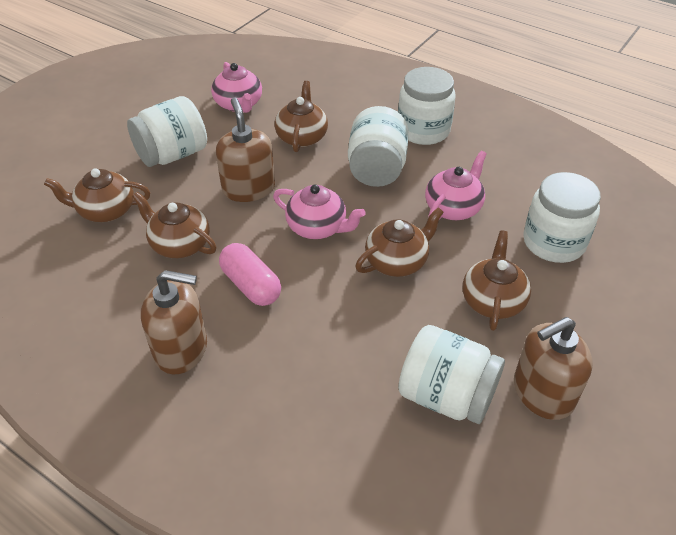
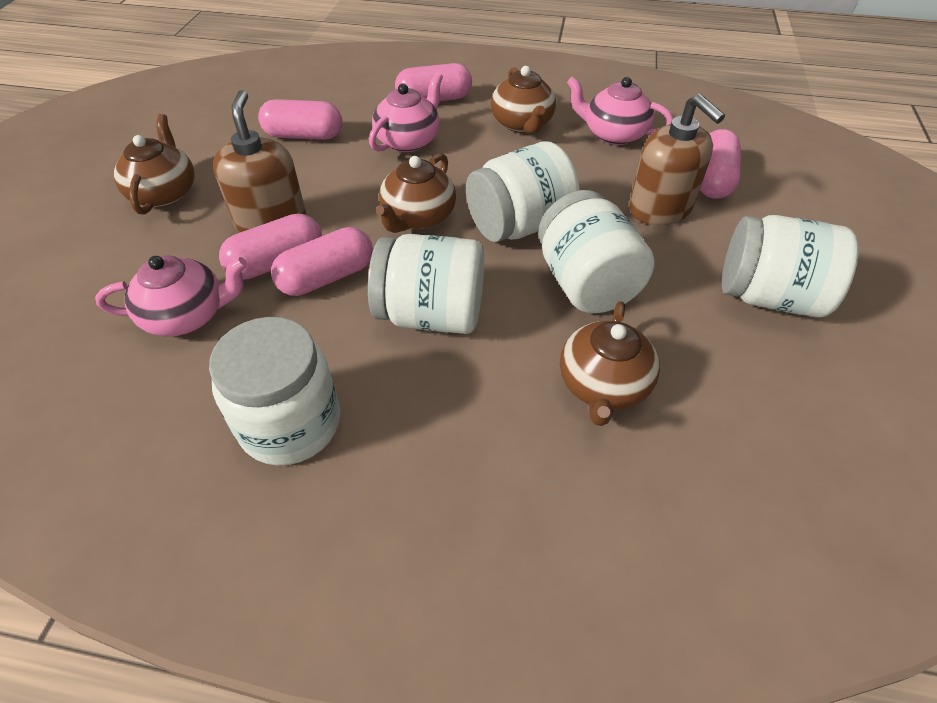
brown soap dispenser: [141,270,207,374] [216,97,275,202] [514,317,593,420] = 3 -> [213,90,306,232] [629,94,725,225] = 2
brown teapot: [44,168,150,222] [132,192,216,258] [275,81,328,152] [355,207,444,277] [463,230,531,331] = 5 -> [114,114,195,215] [376,153,456,233] [491,66,556,134] [560,301,660,426] = 4
pink capsule: [219,243,281,306] = 1 -> [219,213,322,280] [258,99,342,140] [271,227,373,296] [395,63,472,101] [700,129,741,199] = 5

